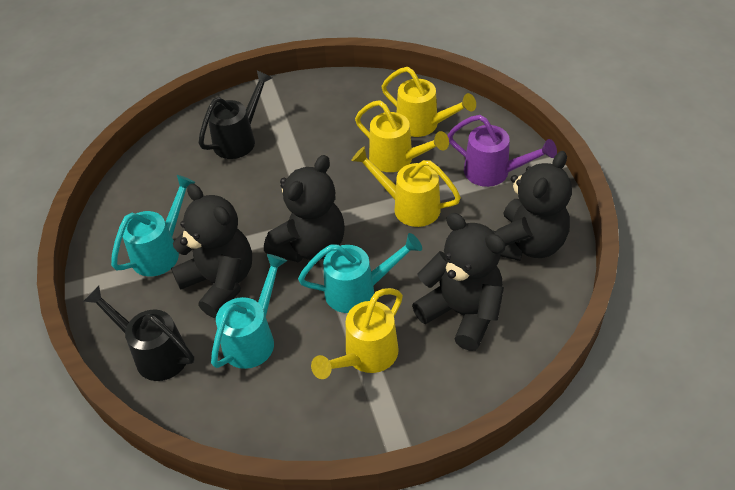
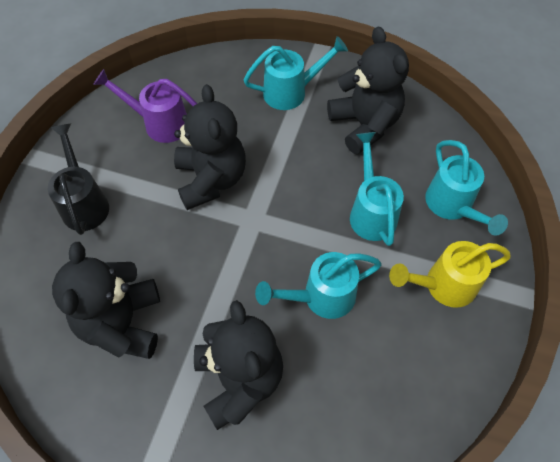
black watering can: [83,286,194,381] [199,70,272,159] = 2 -> [48,124,109,235] = 1
turquoise watering can: [111,175,196,276] [211,254,287,369] [298,233,422,313] = 3 -> [244,36,348,110] [255,252,382,319] [350,132,404,246] [425,140,508,236] = 4
yellow watering can: [311,288,403,379] [351,147,461,227] [355,100,449,172] [381,67,476,137] = 4 -> [389,241,511,308] = 1

